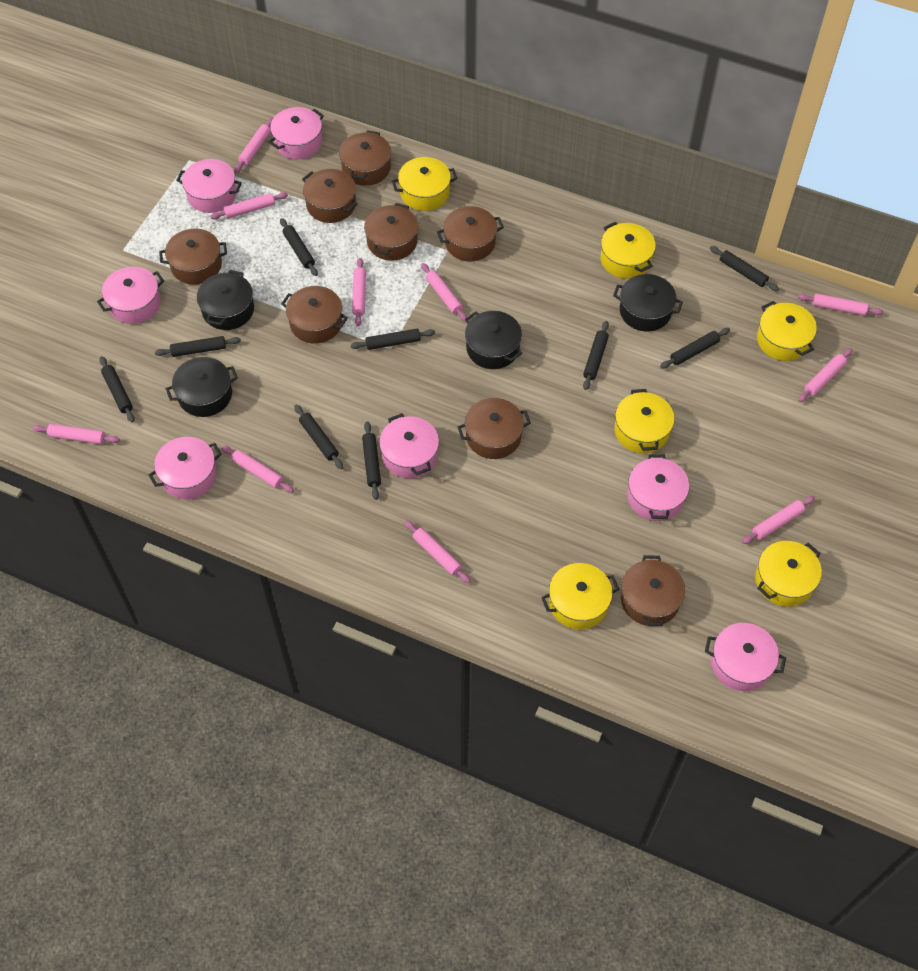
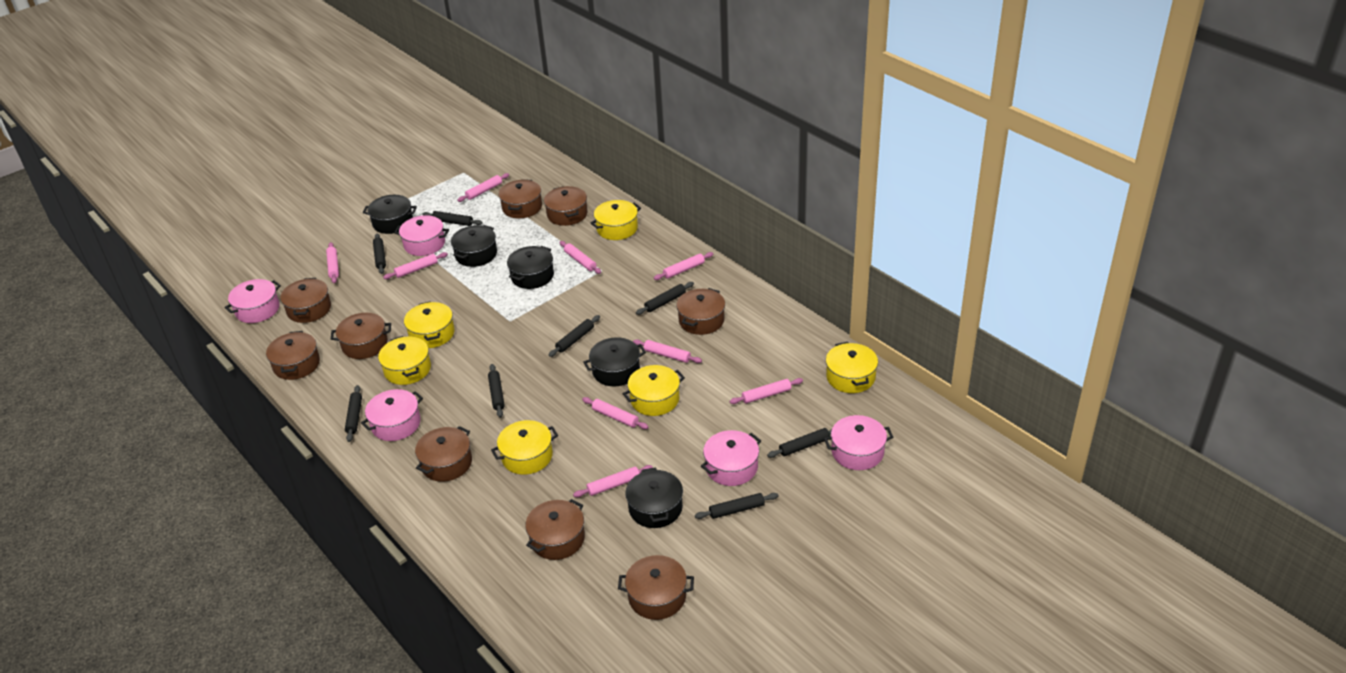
black pot: [166,357,238,417] [197,270,254,330] [465,311,522,369] [613,274,683,332] = 4 -> [363,195,417,234] [451,225,497,267] [507,246,554,289] [583,337,646,386] [625,467,683,528] = 5
black rolling pin: [99,356,135,422] [155,336,241,357] [280,218,318,276] [294,405,343,469] [351,329,435,350] [362,421,381,500] [583,321,609,390] [660,328,730,369] [710,246,779,292] = 9 -> [345,385,362,442] [373,233,386,274] [423,211,483,226] [488,364,505,418] [548,315,600,357] [636,282,694,315] [695,493,778,519] [767,428,832,458] = 8
brown pot: [159,228,227,285] [281,286,348,344] [302,169,358,223] [339,130,391,186] [364,203,418,261] [437,206,504,261] [458,398,531,459] [621,555,685,626] = 8 -> [266,331,320,380] [280,278,331,323] [331,313,391,359] [415,426,472,482] [499,179,542,218] [525,499,585,560] [544,186,587,226] [618,555,694,620] [677,288,725,335] = 9
pink pot: [97,267,164,324] [149,437,222,499] [176,159,242,213] [269,107,324,159] [379,413,439,478] [627,454,689,521] [705,623,786,691] = 7 -> [224,279,281,323] [361,389,423,441] [394,215,449,256] [701,430,761,486] [824,415,893,470] = 5
pink rolling pin: [33,424,120,444] [210,192,288,219] [221,445,294,493] [235,118,273,173] [352,258,366,326] [404,520,470,583] [421,263,467,322] [742,496,815,544] [798,293,883,316] [798,348,853,402] = 10 -> [326,242,339,283] [383,252,448,279] [457,173,509,202] [560,241,601,274] [573,465,653,497] [582,397,649,429] [633,340,702,363] [654,252,714,280] [729,378,803,404] = 9

